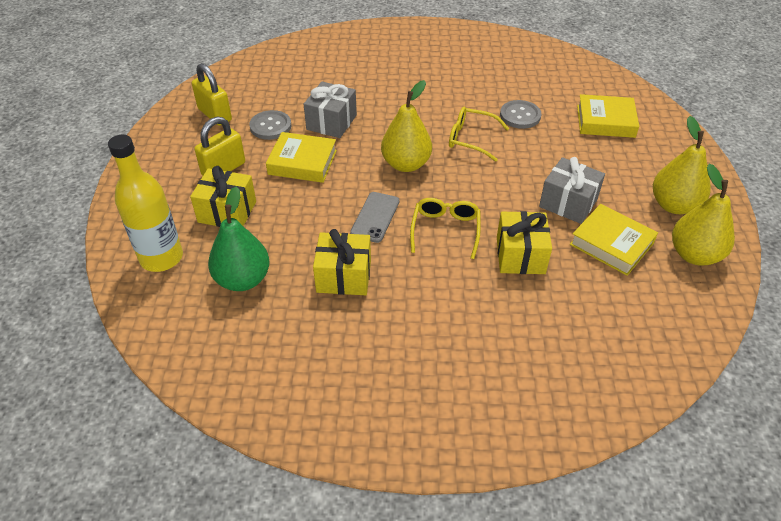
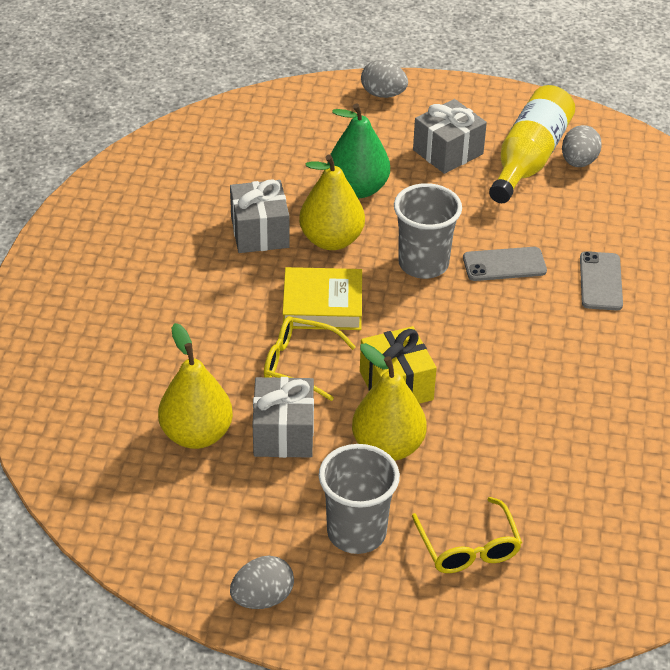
grey button: [249,110,291,140] [500,100,541,129] = 2 -> none = 0
grey cup: none = 0 -> [319,444,400,554] [394,183,462,279] = 2
grey egg: none = 0 -> [230,556,294,609] [361,60,408,98] [562,125,602,167] = 3
grey gift: [304,82,357,138] [539,157,605,224] = 2 -> [230,179,290,253] [253,377,314,458] [413,99,487,174] = 3
grey phone: [350,192,400,243] = 1 -> [463,247,547,281] [580,251,623,310] = 2
yellow book: [266,132,337,183] [570,204,658,276] [577,94,639,138] = 3 -> [283,267,362,330] = 1
yellow gift: [190,166,256,227] [313,229,371,295] [497,211,552,274] = 3 -> [360,326,437,404] = 1
yellow padlock: [192,63,232,126] [194,117,245,176] = 2 -> none = 0

